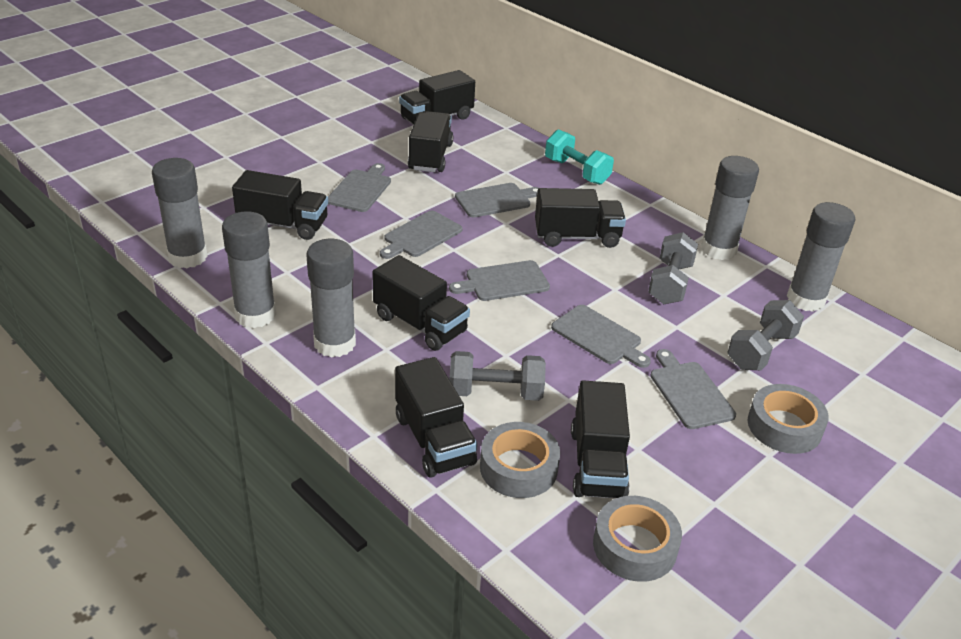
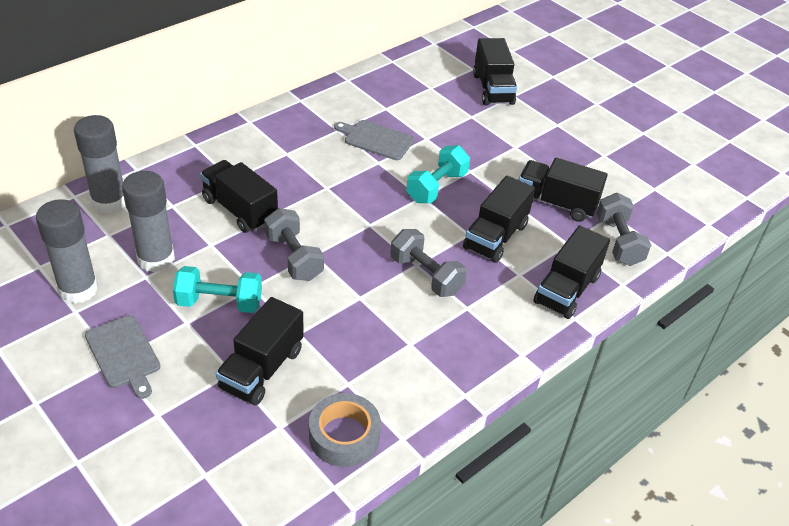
black truck: [232,170,328,240] [372,255,470,351] [395,357,477,478] [399,70,475,125] [408,111,453,172] [535,188,626,248] [571,380,630,499] = 7 -> [200,160,278,233] [216,297,304,405] [463,176,535,263] [473,38,517,105] [519,158,607,222] [533,225,610,319] = 6
grey cutting board: [328,163,391,212] [380,211,463,259] [449,260,550,301] [455,183,538,218] [551,305,651,368] [650,349,736,429] = 6 -> [85,315,161,399] [334,120,414,160] = 2
grey glue stick: [152,158,208,268] [222,211,276,328] [306,239,356,358] [701,156,759,260] [787,202,855,312] = 5 -> [36,199,98,304] [74,115,126,214] [122,171,175,272] = 3
grey tape: [480,422,560,498] [593,496,682,582] [748,384,829,454] = 3 -> [309,393,381,467] = 1
turquoise dumbbell: [545,129,614,185] = 1 -> [173,266,262,313] [406,145,470,203] = 2

